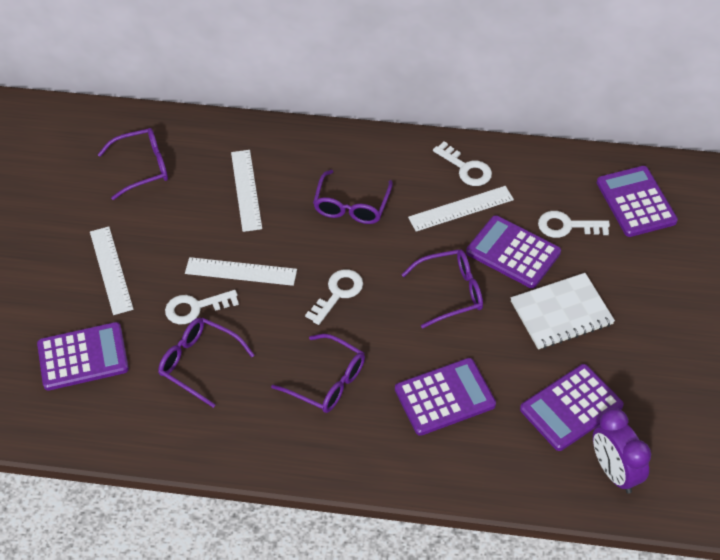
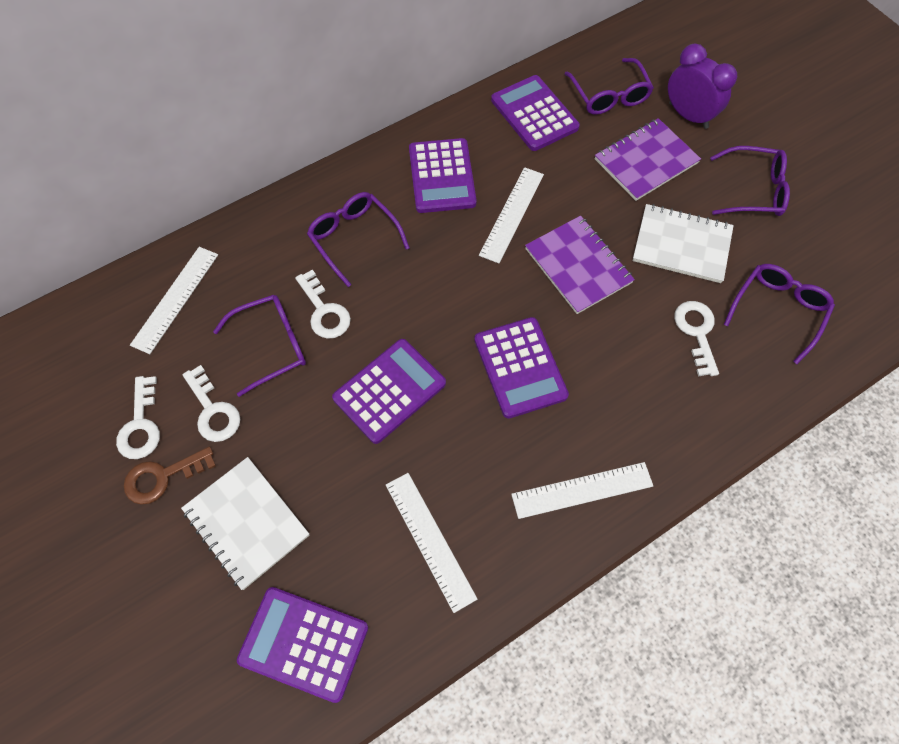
brown key: none = 0 -> [124,447,216,505] = 1
purple notebook: none = 0 -> [525,216,635,314] [595,118,701,201] = 2
white notebook: [511,273,615,350] = 1 -> [181,457,310,590] [633,204,734,283] = 2

